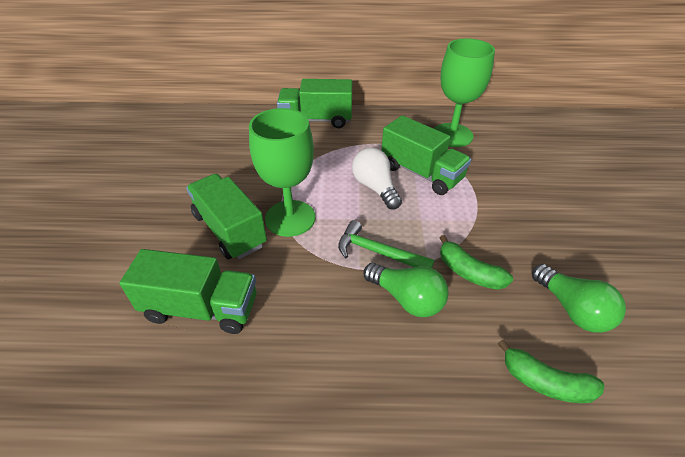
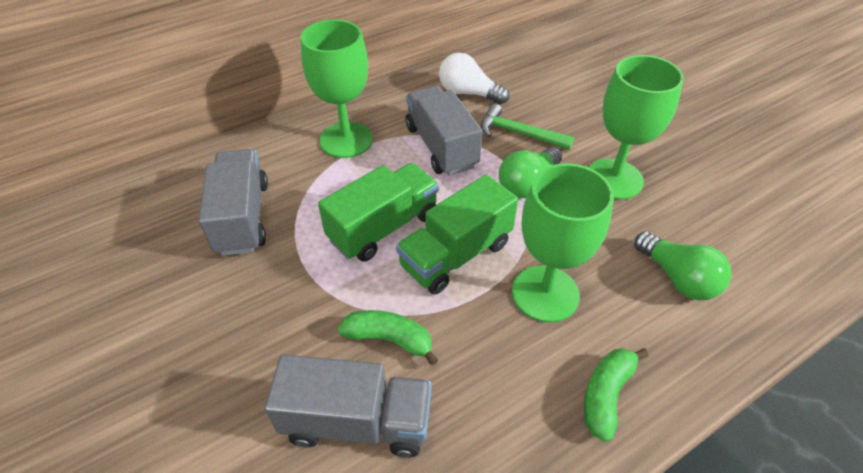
green goblet: [249,108,315,237] [434,38,495,147] = 2 -> [300,20,373,158] [512,163,614,323] [588,55,684,200] = 3
green truck: [120,249,257,334] [186,174,267,259] [277,79,352,128] [381,115,471,195] = 4 -> [318,163,439,262] [396,174,518,295] = 2
grey truck: none = 0 -> [198,149,268,256] [264,355,431,458] [406,86,482,176] = 3

